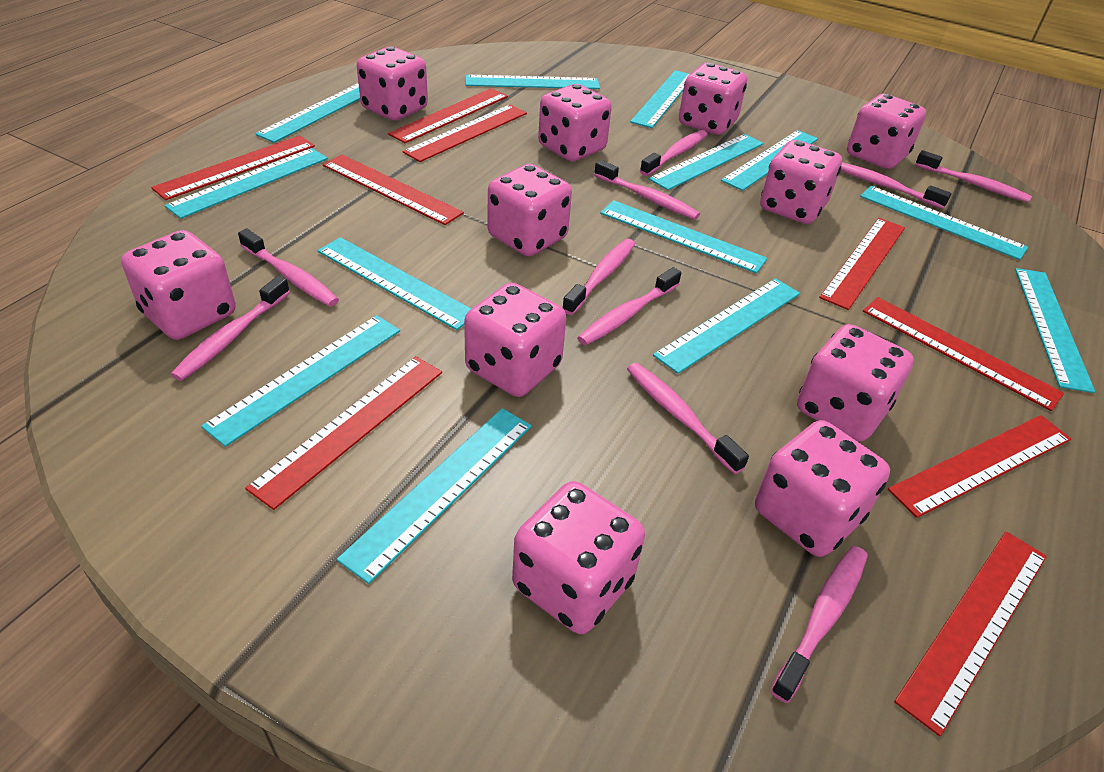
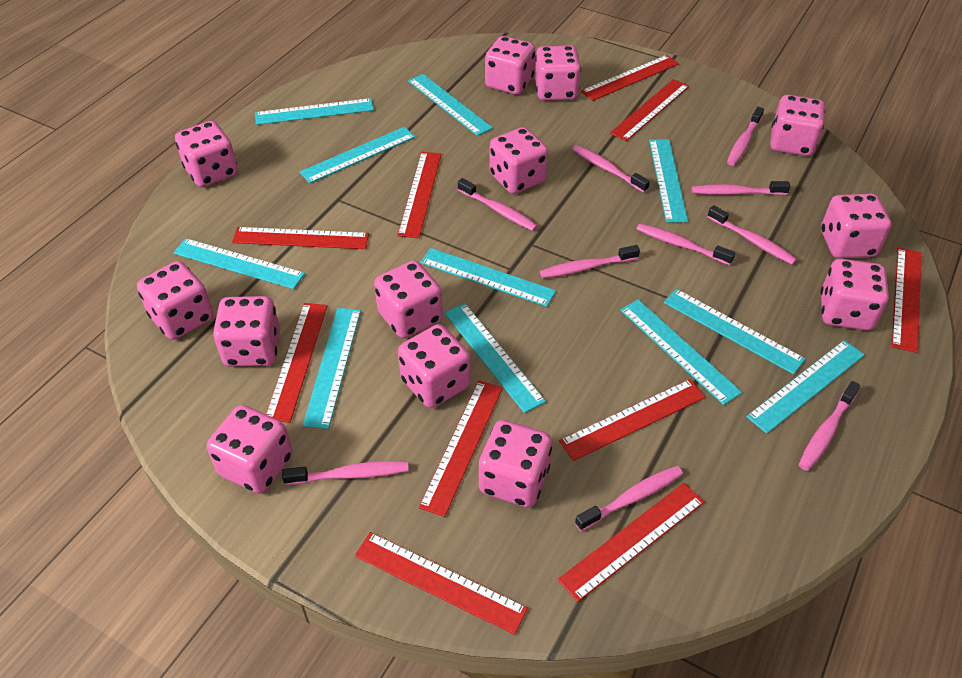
pink dice: [121,230,236,340] [357,47,428,121] [464,283,566,397] [487,164,572,256] [512,481,645,634] [538,84,612,162] [679,63,747,135] [755,420,890,557] [760,140,842,224] [797,324,914,442] [847,94,926,169] = 11 -> [137,261,213,340] [175,121,238,187] [207,405,292,494] [213,296,280,367] [374,261,443,339] [398,324,471,408] [479,420,552,508] [485,36,535,95] [489,127,548,194] [535,45,581,101] [770,95,825,156] [820,259,889,331] [821,194,891,258] = 13
red ruler: [151,135,315,200] [245,356,442,510] [323,155,464,225] [388,88,508,143] [403,104,527,162] [819,218,905,310] [863,297,1064,411] [888,415,1071,518] [894,531,1047,736] = 9 -> [232,227,369,249] [266,303,327,423] [355,532,528,635] [398,152,442,238] [419,380,503,517] [558,483,704,602] [559,379,705,461] [581,55,679,101] [610,79,689,141] [892,247,922,353] = 10
turquoise ruler: [165,148,328,219] [201,315,400,447] [256,83,360,143] [318,237,471,330] [337,408,532,584] [465,75,600,89] [600,200,768,273] [630,70,690,128] [649,134,764,190] [653,278,800,374] [721,130,818,191] [860,186,1028,260] [1015,268,1095,393] = 13 -> [173,238,305,289] [255,98,374,125] [300,127,415,183] [303,308,361,429] [408,74,493,136] [420,248,556,307] [445,303,546,413] [620,299,742,405] [649,139,688,222] [664,289,805,374] [746,340,865,434] = 11

